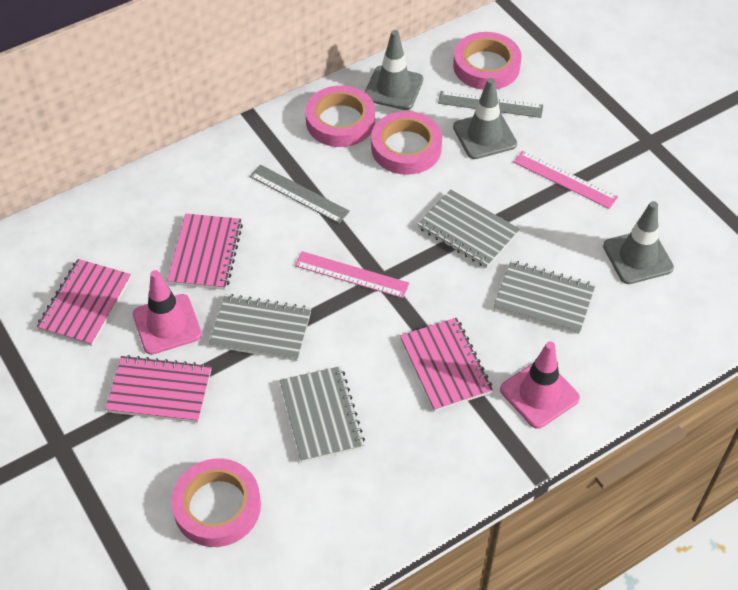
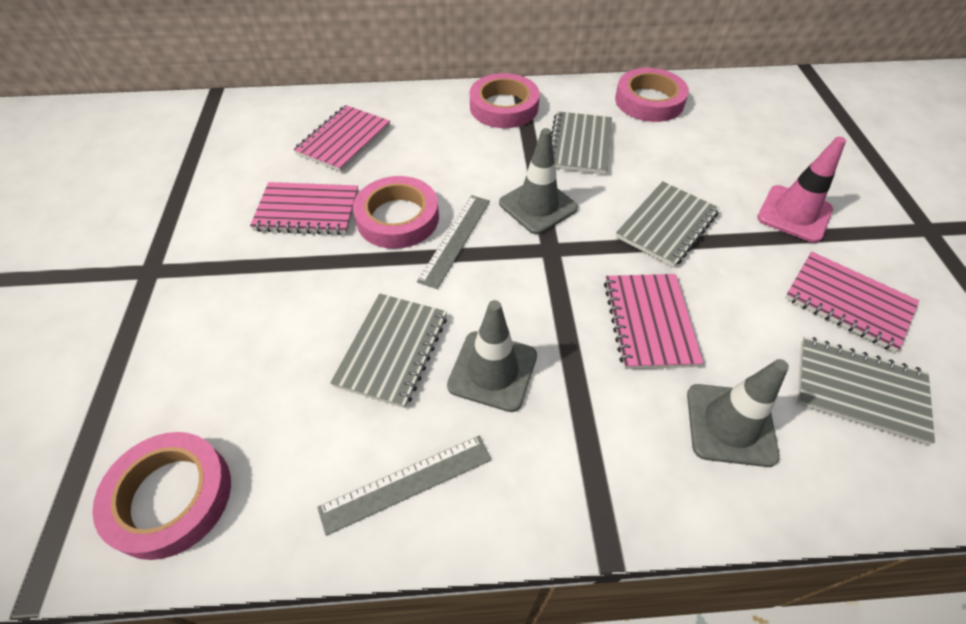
pink ruler: [294,251,409,298] [514,151,618,209] = 2 -> none = 0
pink traffic cone: [133,270,202,355] [500,342,580,429] = 2 -> [757,136,846,243] = 1

